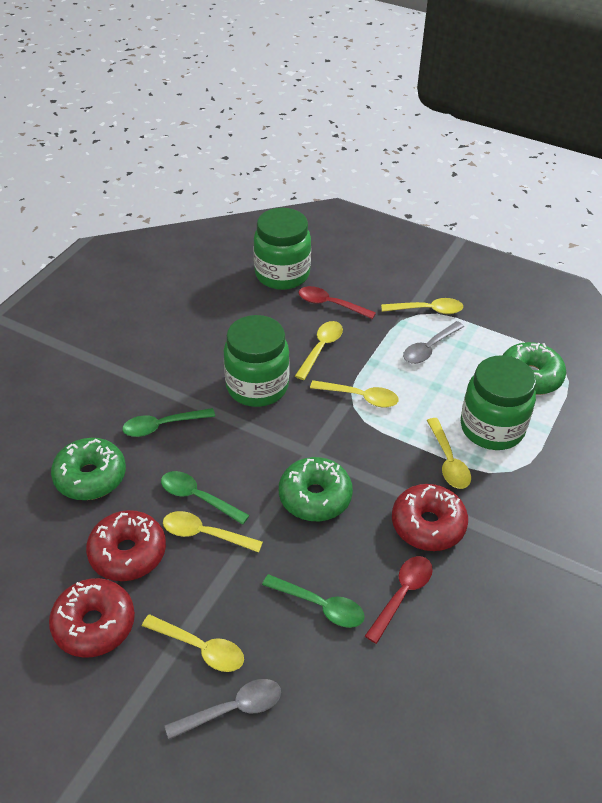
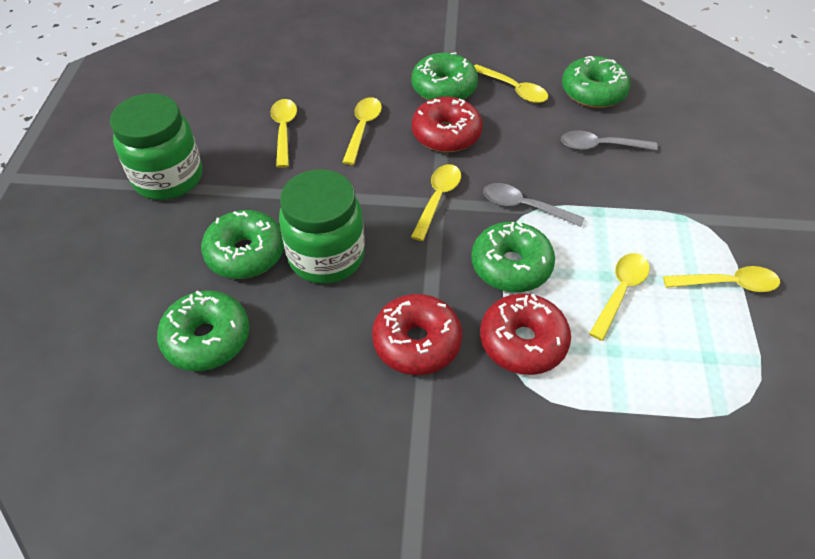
green donut: [51,438,126,500] [279,457,353,521] [503,342,566,395] = 3 -> [157,290,249,371] [201,210,284,279] [412,52,478,101] [471,221,555,292] [562,56,631,108] = 5
green jar: [224,315,290,407] [253,208,311,290] [461,355,536,450] = 3 -> [110,93,202,200] [279,169,365,284] = 2
green spoon: [122,408,215,437] [161,471,250,525] [262,574,365,628] = 3 -> none = 0
red spoon: [298,286,376,319] [365,556,433,644] = 2 -> none = 0

